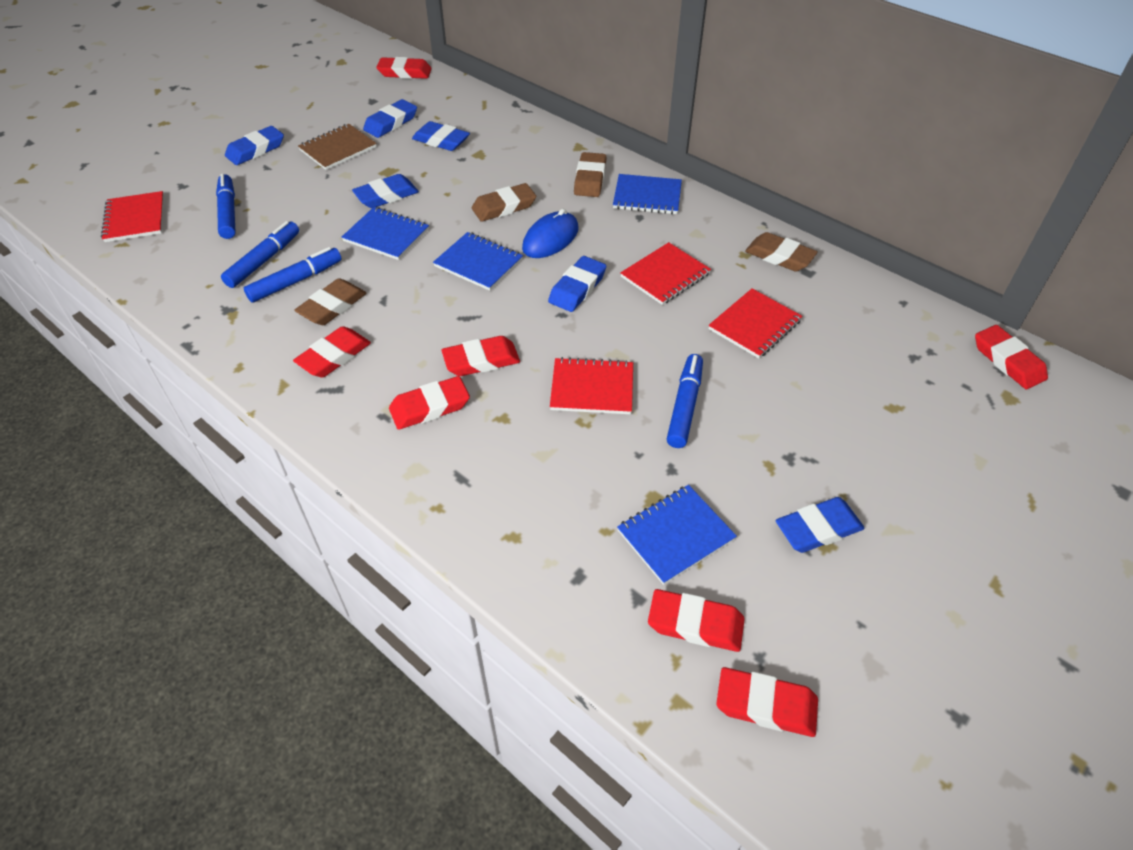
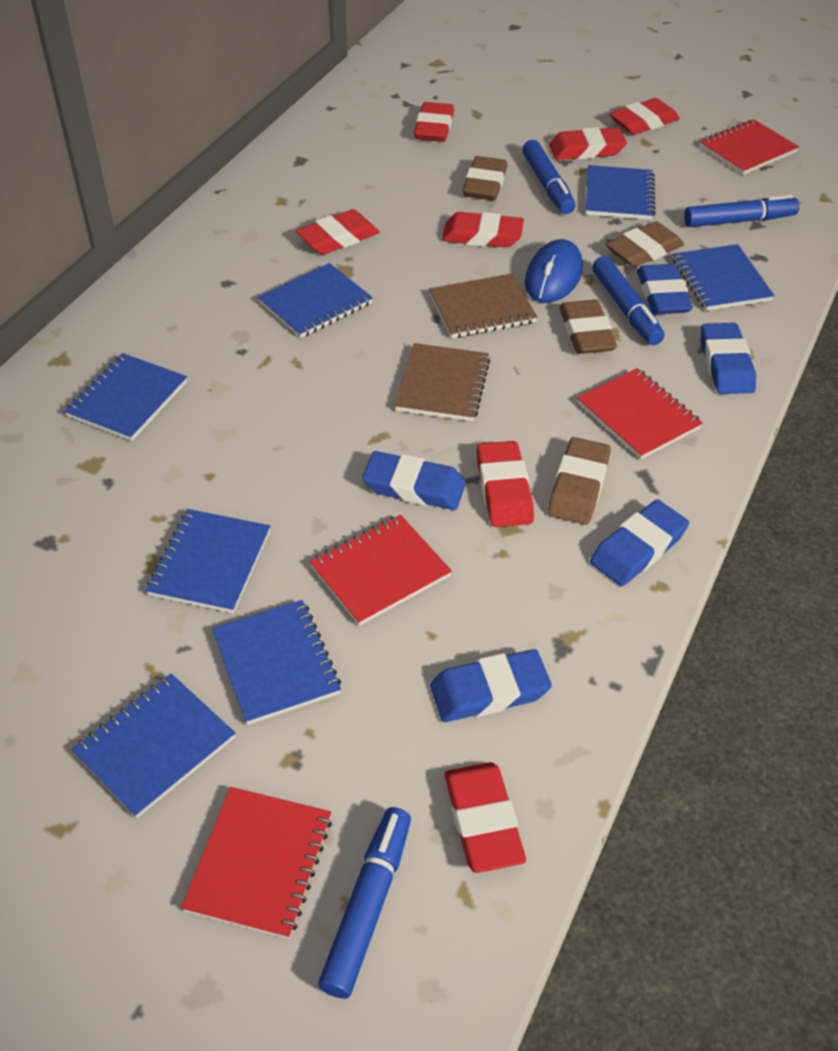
blue eraser: [225,126,284,165] [352,174,419,208] [363,99,417,138] [412,121,470,151] [548,256,606,312] [776,497,865,553] = 6 -> [362,451,466,510] [430,649,552,722] [590,500,689,586] [637,264,693,314] [701,323,756,394] = 5
blue notebook: [342,207,429,260] [433,232,523,291] [613,174,682,214] [617,485,737,585] = 4 -> [64,353,187,441] [72,674,235,818] [146,509,270,613] [212,600,341,725] [258,263,373,338] [586,165,656,220] [673,244,775,311] = 7
brown notebook: [298,124,377,170] = 1 -> [395,343,490,421] [429,273,537,338] = 2

